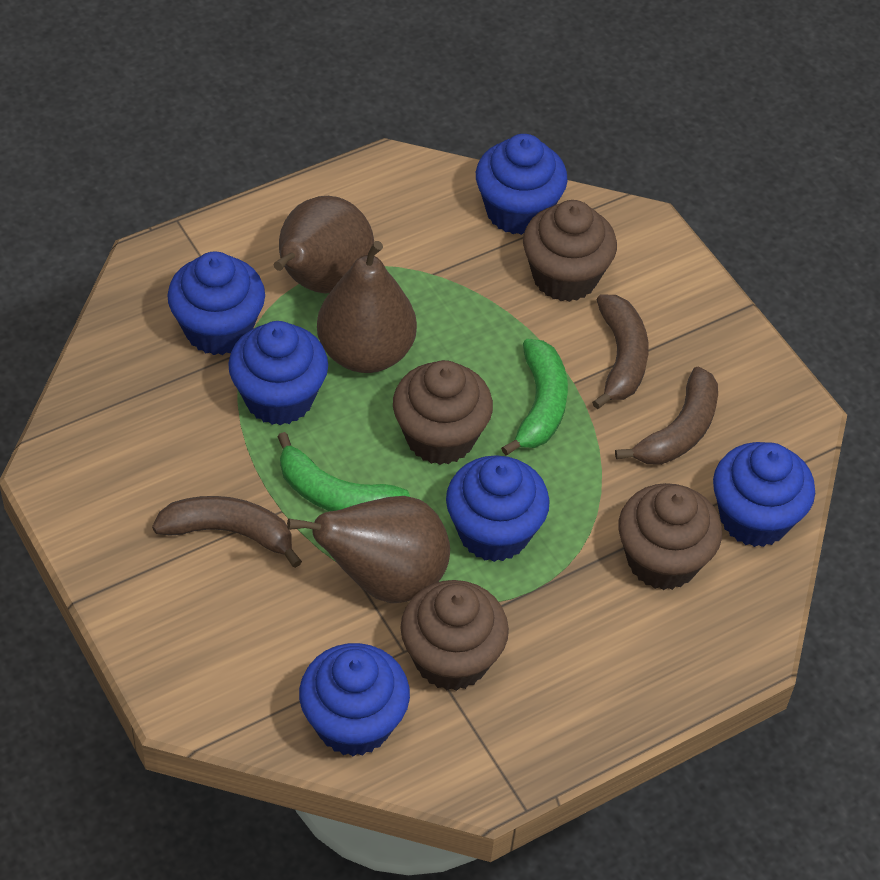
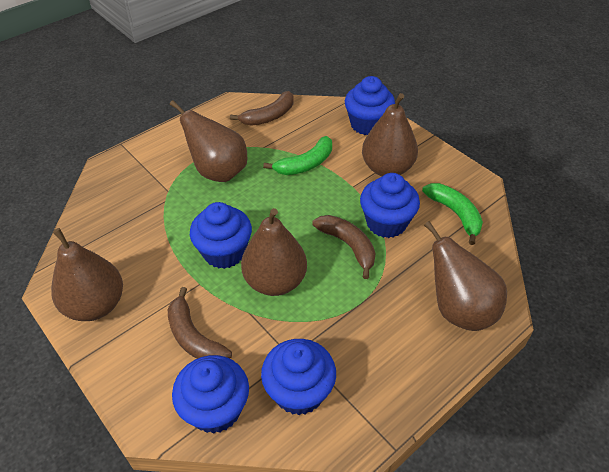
blue cupcake: [167,251,265,355] [228,321,328,425] [299,643,410,756] [446,455,550,562] [476,134,568,235] [713,442,815,547] = 6 -> [172,355,249,434] [190,202,252,269] [261,339,336,415] [345,76,395,135] [360,173,420,238] = 5
brown cupcake: [393,360,493,465] [400,580,509,691] [523,200,617,302] [618,483,722,590] = 4 -> none = 0
brown pear: [274,196,374,293] [287,496,450,603] [317,241,417,373] = 3 -> [51,228,123,321] [170,100,247,182] [241,208,307,296] [362,93,418,176] [424,221,507,331] = 5

